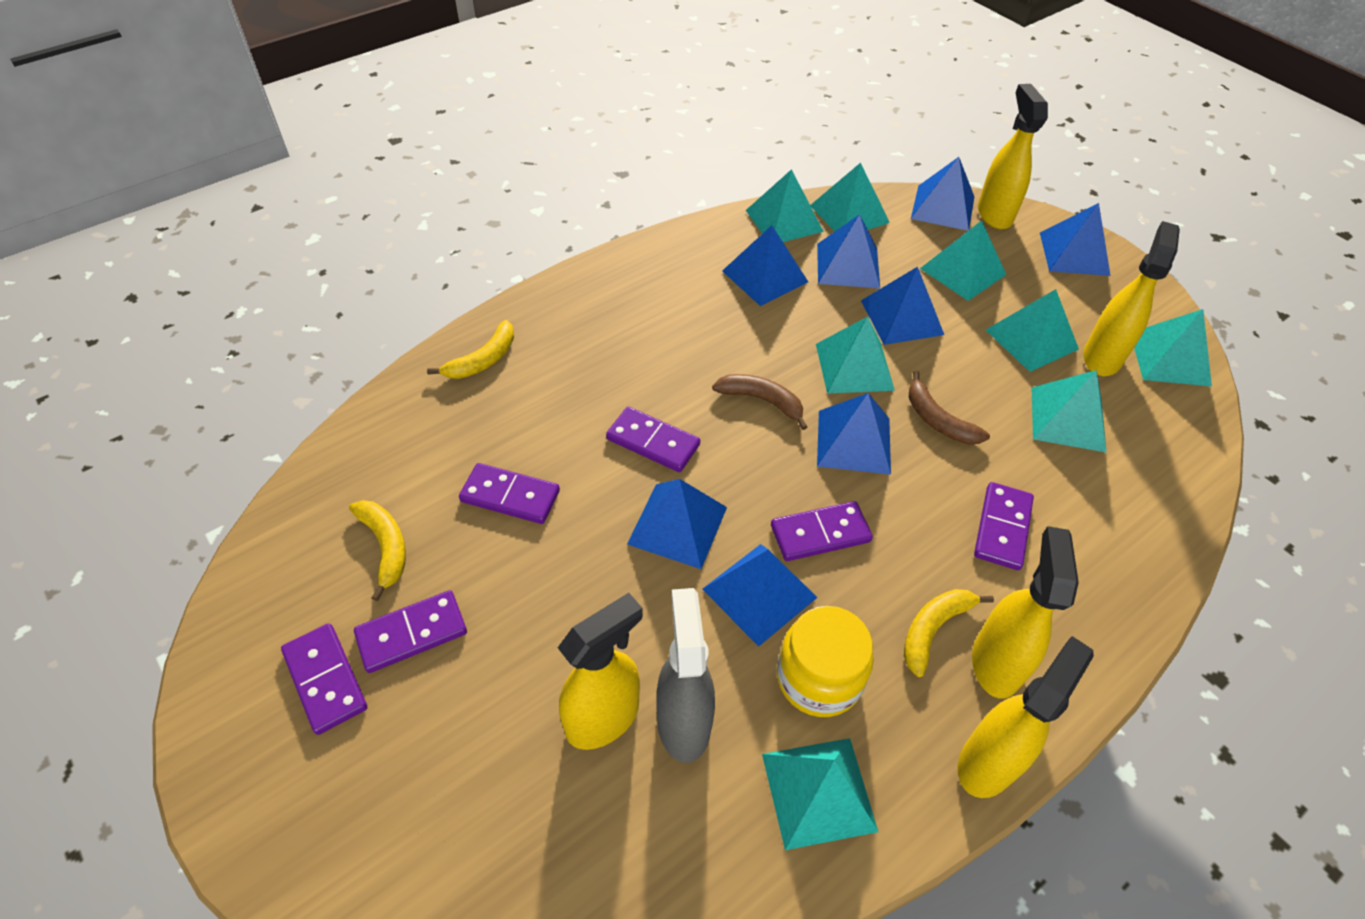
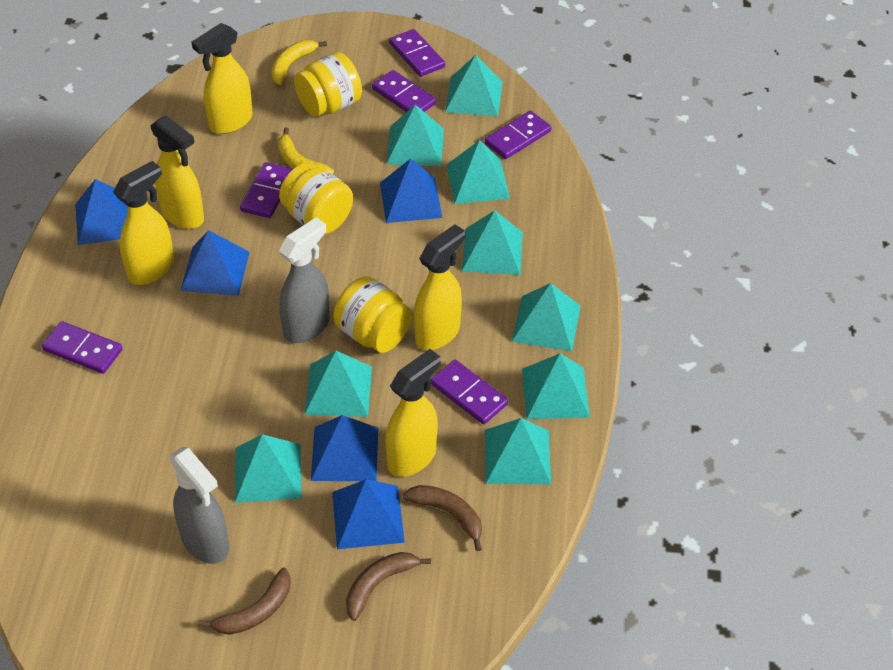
blue pyramid: [627,479,727,569] [702,544,818,646] [722,225,808,306] [817,214,880,288] [817,393,891,475] [861,266,944,345] [911,157,974,231] [1040,203,1111,276] = 8 -> [75,179,128,245] [180,230,250,296] [311,415,378,481] [332,479,405,549] [380,158,442,223] = 5
brown banana: [712,374,807,430] [909,371,990,444] = 2 -> [198,567,290,635] [346,552,431,621] [403,485,482,551] = 3
grey spray bottle: [656,588,715,763] = 1 -> [170,447,229,564] [279,217,330,343] = 2
turquoise pyramid: [746,169,824,242] [762,738,878,850] [810,163,890,232] [816,316,895,394] [920,220,1006,301] [986,289,1079,372] [1032,370,1107,453] [1134,309,1212,386] = 8 -> [235,434,301,503] [305,351,372,417] [386,104,444,166] [445,55,503,117] [447,140,510,204] [462,210,523,275] [485,418,551,484] [512,283,581,352] [522,353,590,419] = 9
yellow banana: [349,500,406,601] [427,320,514,379] [904,589,994,677] = 3 -> [271,40,327,85] [278,127,334,174] = 2
yellow jar: [777,606,874,717] = 1 -> [279,163,353,235] [294,52,362,117] [333,276,412,353] = 3

